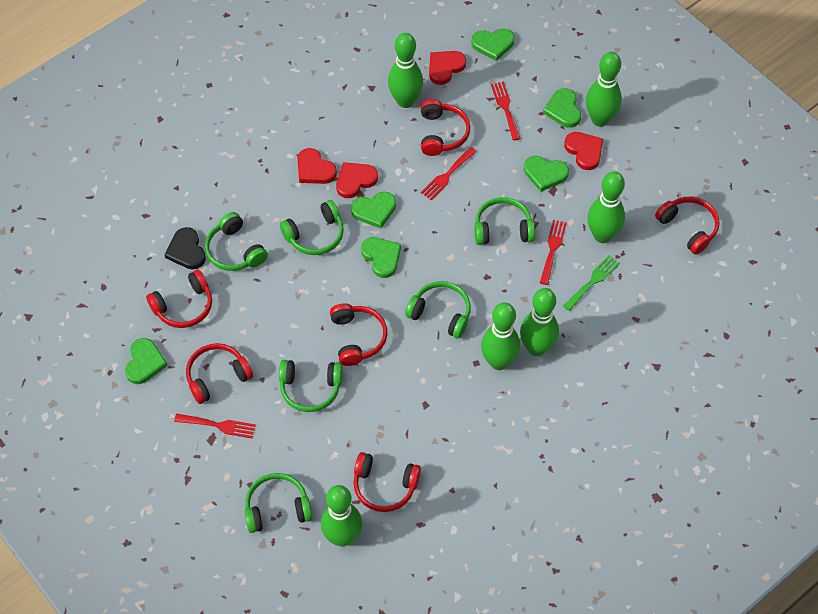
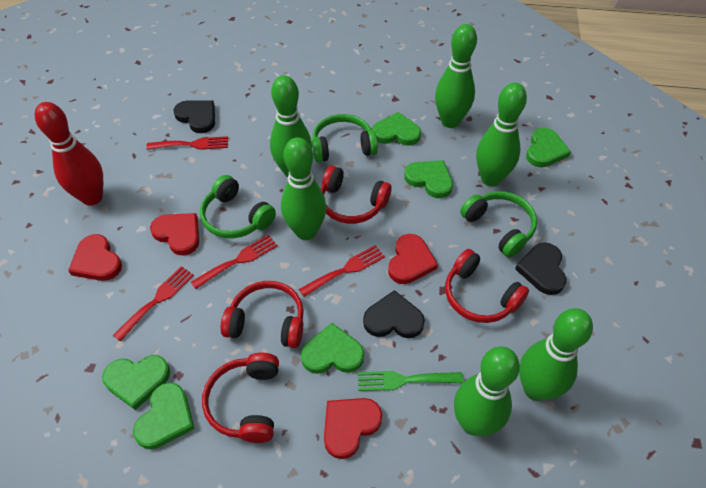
black heart: [164,227,206,269] = 1 -> [173,100,215,133] [363,290,425,338] [515,242,567,295] = 3
green headphones: [205,212,268,271] [245,473,312,533] [279,360,342,412] [280,200,344,255] [405,281,471,338] [475,197,535,245] = 6 -> [200,175,276,238] [312,114,378,162] [460,191,537,258] = 3
red bowling pin: none = 0 -> [35,102,103,206] = 1
red headphones: [146,270,212,328] [186,343,253,404] [330,303,387,366] [353,452,421,512] [421,99,470,156] [655,197,720,255] = 6 -> [202,352,279,443] [221,281,304,348] [321,165,392,224] [445,249,529,323] = 4

